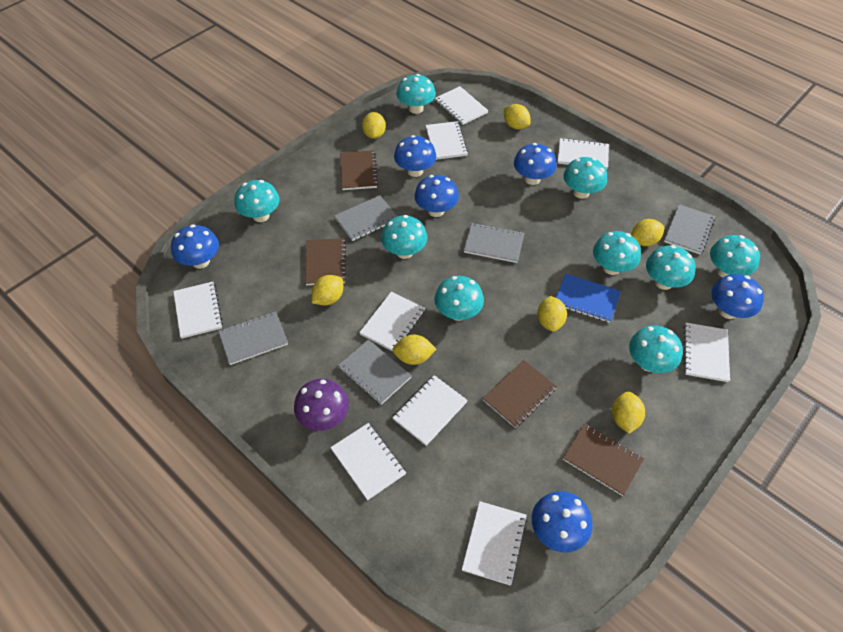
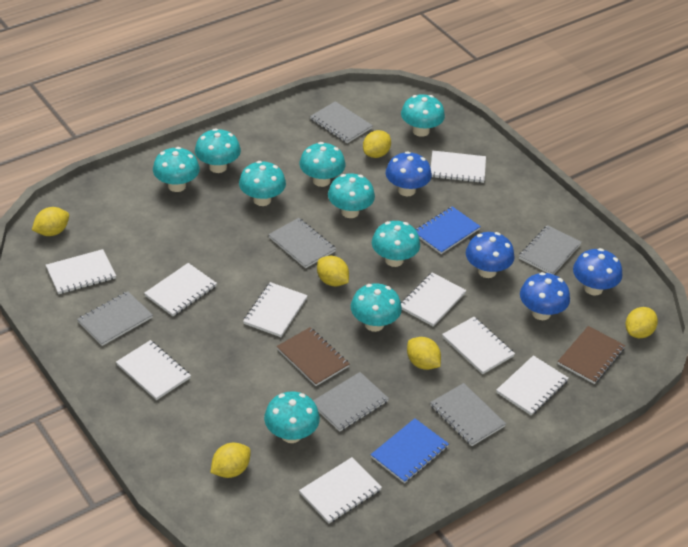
blue mushroom: [171,224,219,269] [394,135,436,177] [414,175,459,217] [514,143,557,185] [532,491,592,553] [711,274,764,319] = 6 -> [386,151,432,196] [466,232,515,278] [520,272,570,320] [573,248,622,296] = 4
blue notebook: [556,273,621,323] = 1 -> [371,418,449,483] [415,206,481,254] = 2
brown notebook: [305,238,346,285] [340,150,378,190] [482,360,557,428] [563,423,644,496] = 4 -> [277,327,350,386] [558,326,625,384] = 2
grey notebook: [218,311,288,365] [334,195,397,241] [338,339,412,405] [464,223,524,263] [664,204,715,255] = 5 -> [77,291,153,346] [268,218,336,268] [310,101,373,143] [313,372,389,432] [430,383,506,446] [519,225,582,275] = 6
purple mushroom: [294,379,349,431] = 1 -> none = 0
yellow lemon: [312,275,343,305] [362,112,386,139] [392,335,436,365] [504,104,531,129] [537,296,567,332] [612,391,645,434] [631,219,664,246] = 7 -> [32,207,69,236] [210,443,251,478] [317,256,349,287] [363,130,391,158] [407,337,441,370] [625,307,658,338] = 6

